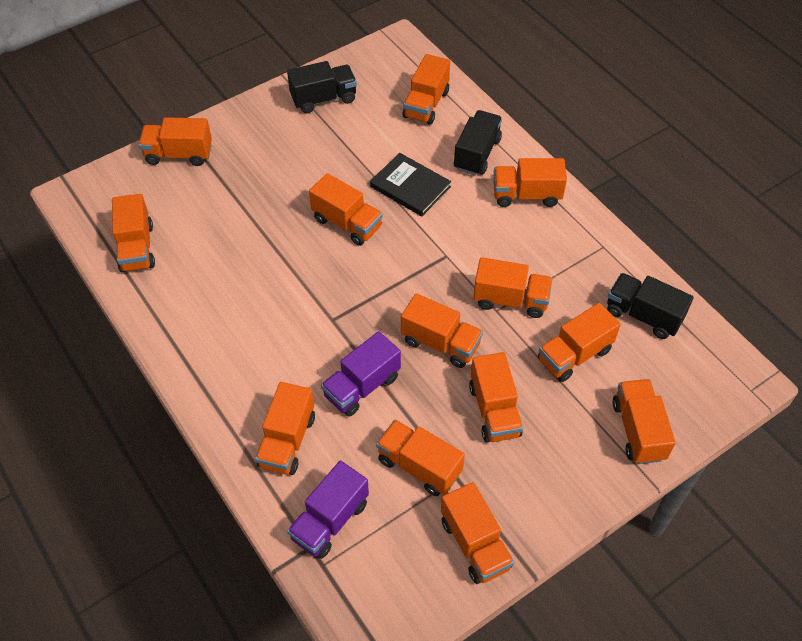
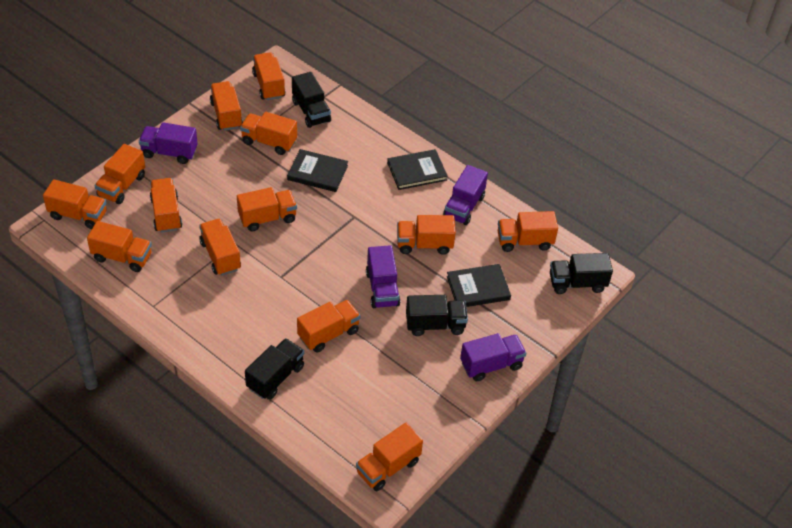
black book: [370,153,451,216] = 1 -> [287,149,348,192] [387,149,448,190] [447,264,511,307] = 3
black truck: [287,61,357,113] [454,110,502,175] [607,273,694,339] = 3 -> [245,338,304,399] [292,72,331,128] [406,295,468,336] [550,253,613,294] = 4
purple truck: [287,460,369,559] [321,331,401,417] = 2 -> [139,122,198,164] [366,245,400,308] [443,165,488,225] [460,333,526,381] = 4

